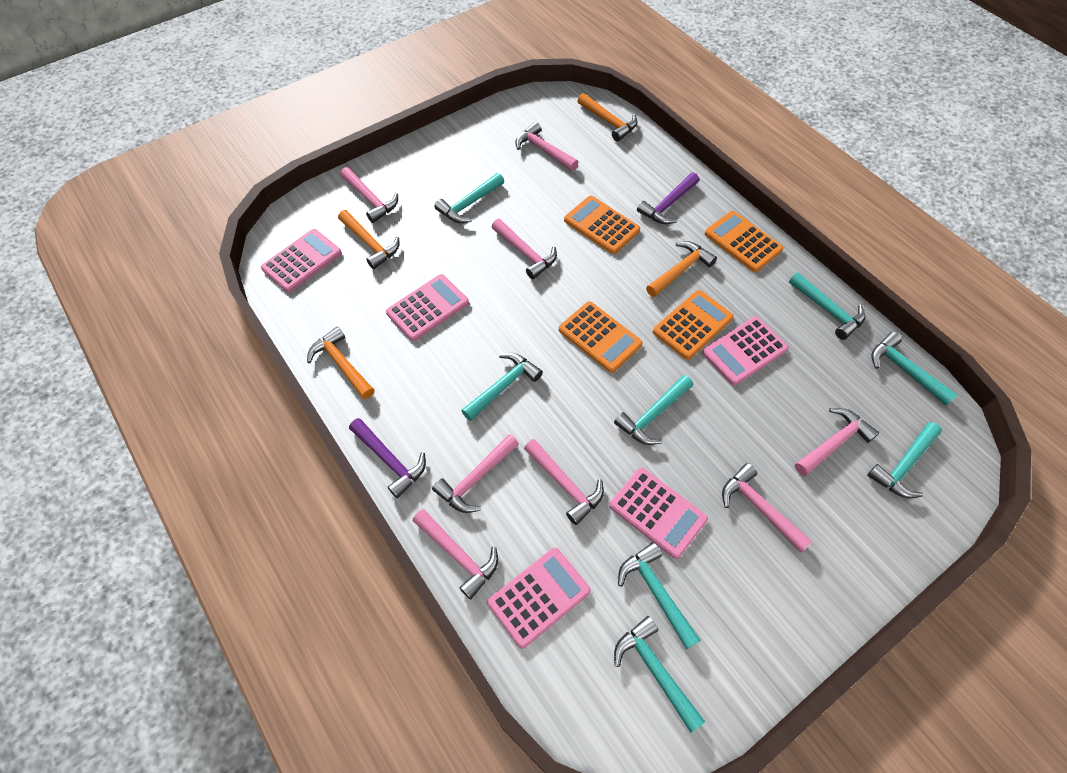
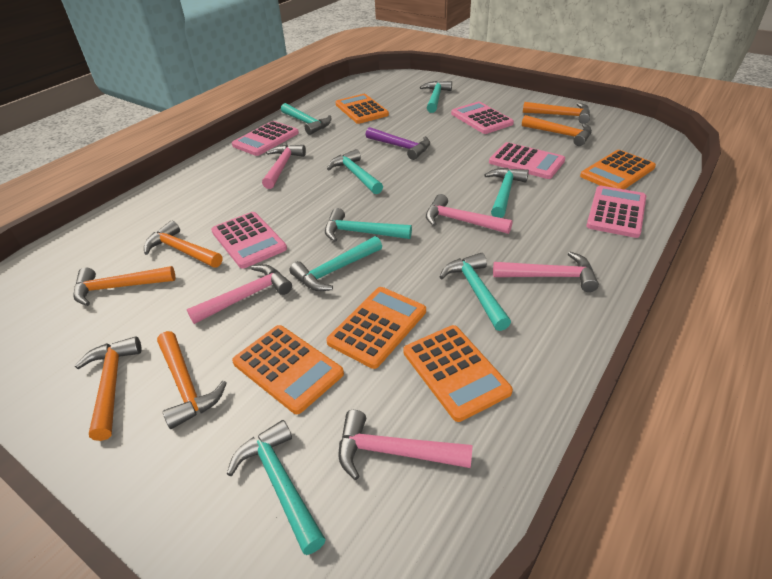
orange calculator: [559,301,643,373] [564,196,640,254] [653,290,734,360] [705,211,783,272] = 4 -> [232,325,344,414] [326,287,426,369] [336,94,389,124] [403,325,513,422] [580,150,656,189] = 5
orange hammer: [307,326,374,399] [338,210,399,269] [578,93,637,142] [646,241,717,297] = 4 -> [73,266,175,306] [75,336,141,441] [144,221,223,268] [157,331,227,429] [522,115,592,146] [523,102,590,124] = 6
pink hammer: [340,167,398,223] [413,509,498,600] [432,434,519,513] [492,219,557,279] [515,122,579,171] [524,439,604,525] [722,463,812,553] [795,408,879,476] = 8 -> [187,264,292,324] [262,145,306,189] [338,410,472,480] [426,194,513,234] [493,252,599,292] = 5
purple hammer: [349,418,426,498] [637,172,699,224] = 2 -> [366,127,430,160] = 1

